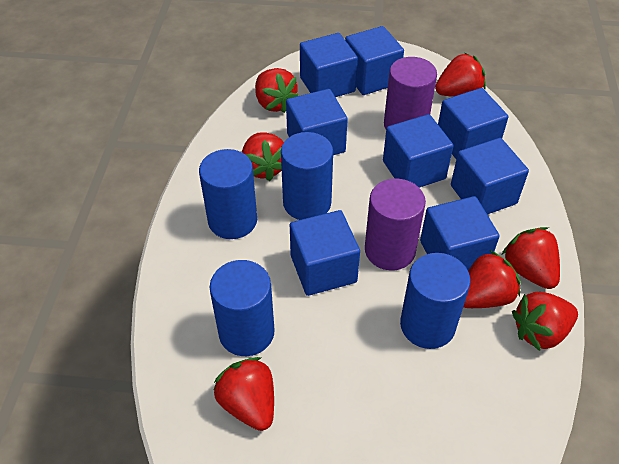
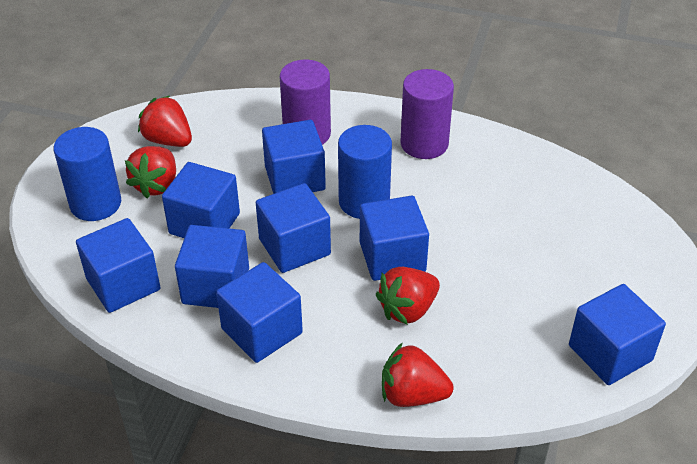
blue cylinder: [199,149,257,239] [210,260,275,356] [281,132,333,220] [400,253,470,349] = 4 -> [54,127,121,221] [338,125,392,219] = 2
red strawberry: [214,357,274,431] [242,132,284,181] [255,68,299,113] [435,53,486,97] [463,250,521,308] [501,227,560,289] [512,292,578,351] = 7 -> [125,146,176,198] [138,96,192,147] [376,267,440,325] [382,342,454,407] = 4

